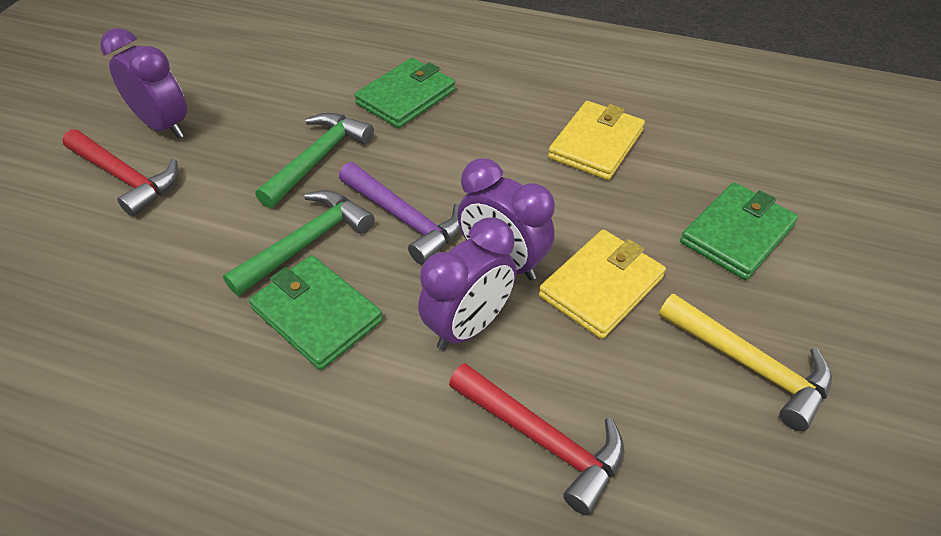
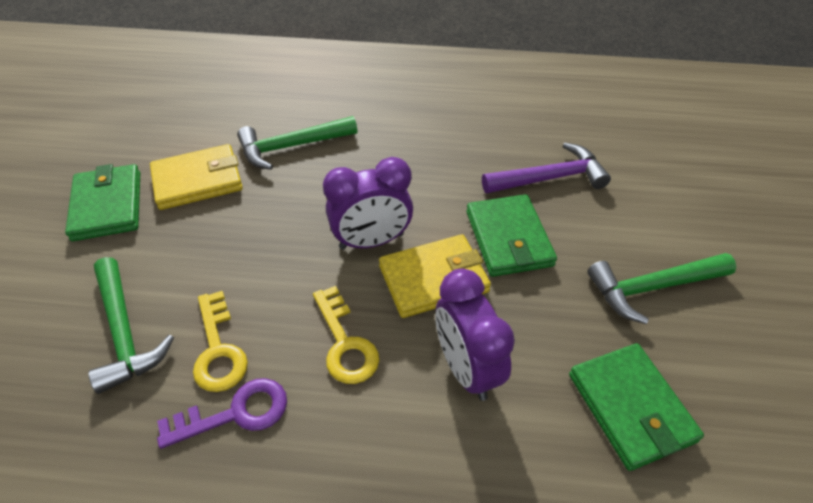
green hammer: [223,190,375,296] [255,113,374,208] = 2 -> [88,257,174,394] [237,116,358,170] [587,253,736,324] = 3
purple clock: [100,28,187,139] [418,217,517,350] [457,158,555,281] = 3 -> [323,157,413,249] [435,268,515,401] = 2
purple key: none = 0 -> [157,378,287,449] = 1
red hammer: [62,129,178,217] [449,363,624,515] = 2 -> none = 0
yellow hammer: [659,294,832,431] = 1 -> none = 0
yellow key: none = 0 -> [193,291,248,392] [313,286,379,384] = 2

